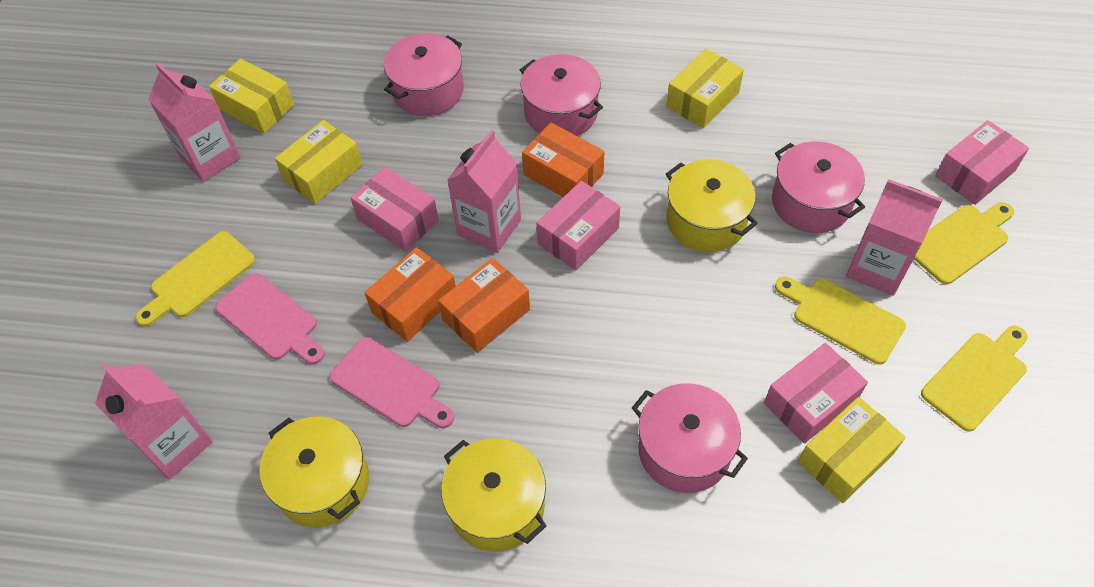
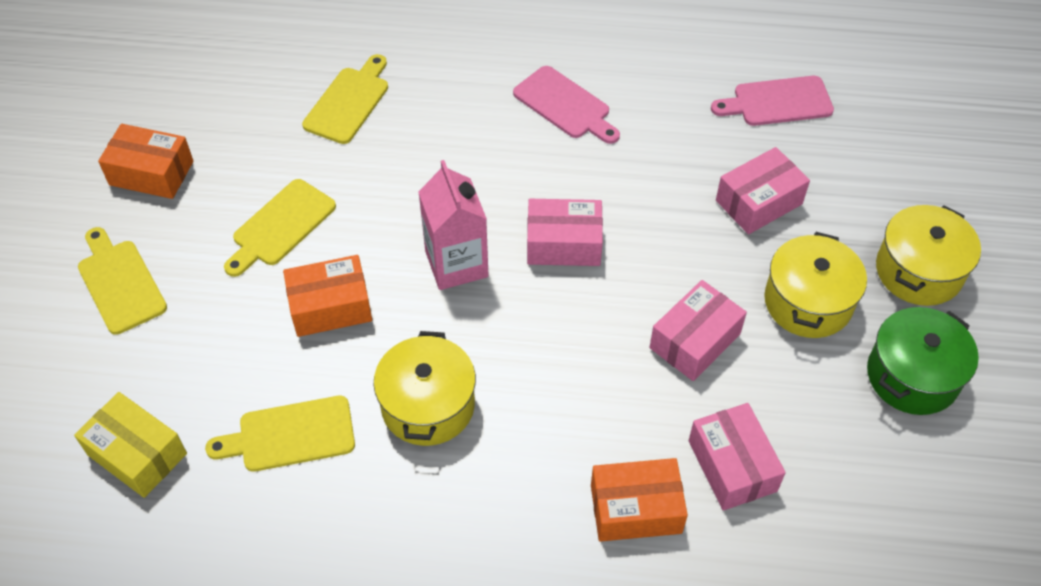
green pot: none = 0 -> [867,307,979,415] = 1
pink carton: [95,363,213,479] [149,62,241,182] [447,130,521,253] [846,179,943,296] = 4 -> [419,160,489,290] = 1
pink pot: [384,33,464,116] [520,54,603,136] [632,383,748,493] [772,141,865,233] = 4 -> none = 0
yellow box: [209,59,294,134] [275,120,362,204] [666,49,744,128] [798,397,906,503] = 4 -> [74,392,187,498] = 1

